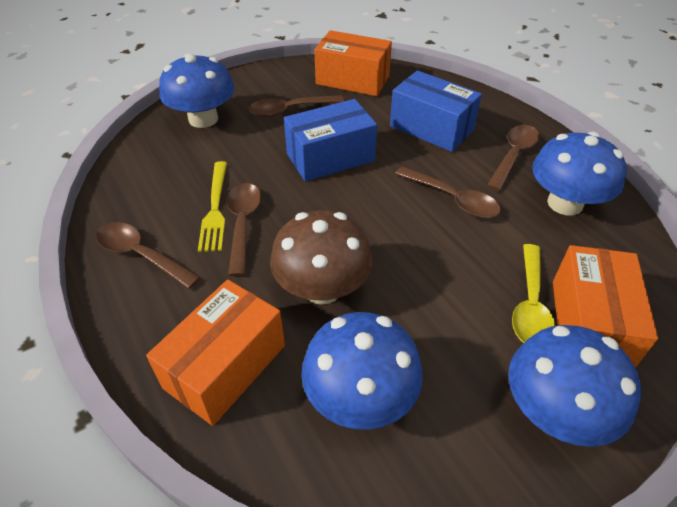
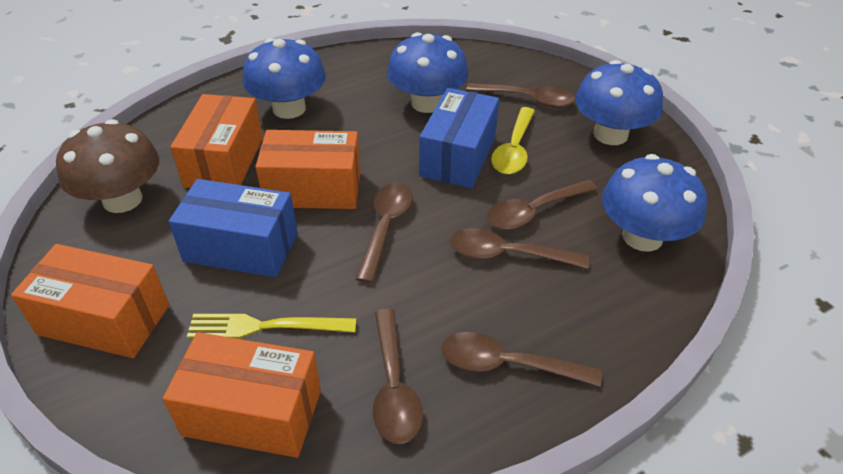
brown spoon: [96,222,201,289] [227,183,261,276] [249,95,344,117] [395,166,501,218] [487,125,540,191] = 5 -> [355,183,413,283] [373,308,423,444] [441,332,602,387] [450,228,589,269] [466,83,575,108] [487,180,598,230] = 6
orange box: [146,280,285,426] [315,30,392,96] [553,245,658,368] = 3 -> [11,244,169,358] [163,332,321,458] [170,94,263,188] [255,130,361,209] = 4

